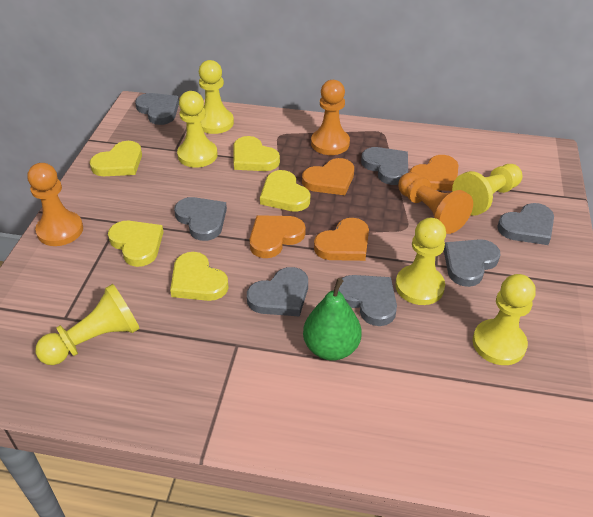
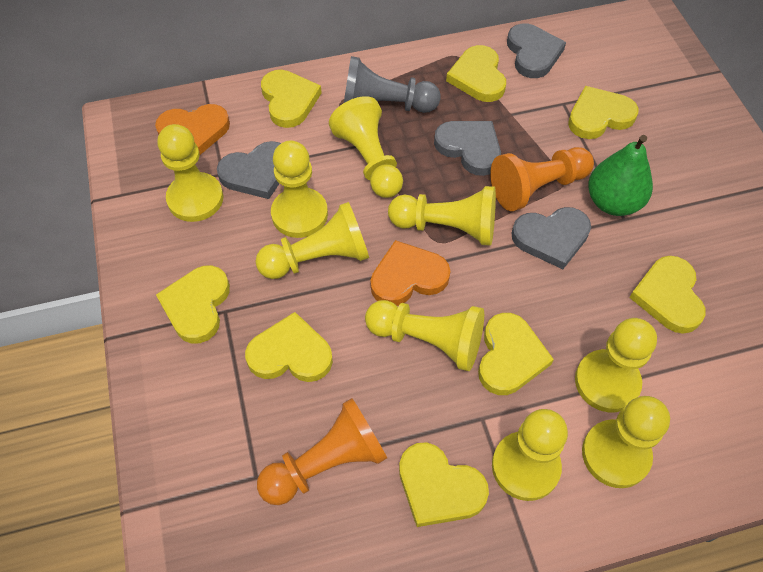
grey heart: [135,93,179,125] [174,197,227,241] [247,267,308,317] [338,275,397,326] [361,147,408,185] [444,239,501,287] [497,203,554,245] = 7 -> [217,141,281,199] [434,121,501,176] [507,23,566,78] [512,207,591,269] = 4
grey pawn: none = 0 -> [344,56,441,113] = 1
orange heart: [250,215,306,258] [302,158,354,195] [314,218,369,261] [410,155,458,191] = 4 -> [155,104,230,156] [370,240,450,306] = 2
orange pawn: [27,163,83,246] [311,80,350,155] [398,172,473,234] = 3 -> [257,398,387,505] [490,147,594,211] = 2
yellow heart: [90,141,142,176] [108,221,164,267] [170,252,229,301] [233,136,280,171] [260,170,310,212] = 5 -> [156,265,230,344] [245,312,333,382] [261,70,322,128] [399,442,489,527] [446,45,506,102] [478,313,554,395] [568,86,639,139] [629,256,705,334] = 8
yellow pawn: [35,284,140,365] [177,91,218,168] [199,60,234,134] [395,218,446,305] [452,164,523,216] [473,274,536,365] = 6 -> [157,124,224,222] [256,202,369,279] [271,140,328,238] [329,96,403,198] [365,300,484,371] [388,186,496,246] [492,409,568,501] [575,318,657,412] [582,396,670,488] = 9

